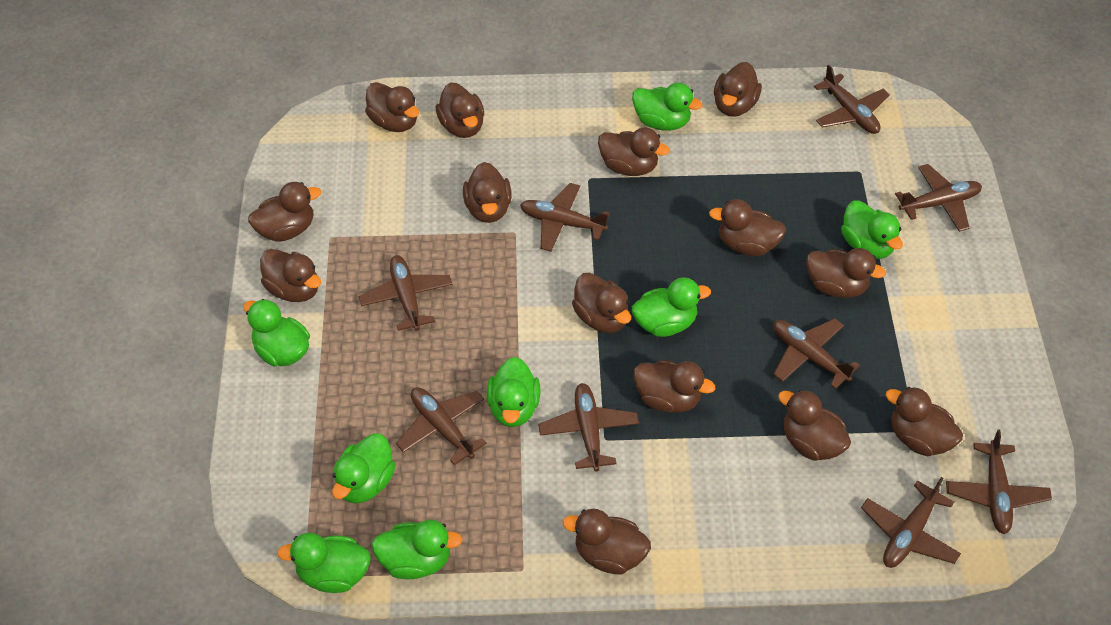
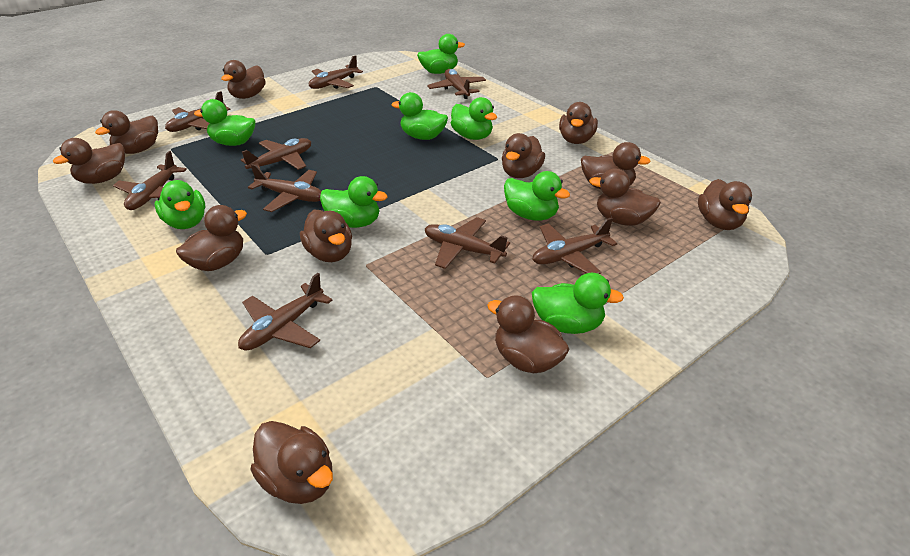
brown duck: [248,182,321,241] [260,249,321,302] [365,82,419,132] [436,82,484,138] [463,162,512,223] [563,509,651,574] [572,273,631,333] [598,128,670,176] [633,360,715,413] [709,199,786,256] [714,62,762,117] [778,390,851,461] [806,248,886,298] [886,387,963,456] = 14 -> [53,138,125,184] [95,110,158,154] [176,205,247,271] [221,60,266,99] [250,421,333,504] [300,210,352,262] [487,295,569,373] [502,133,545,178] [559,102,598,144] [581,142,651,189] [589,169,661,226] [698,179,752,230] = 12

